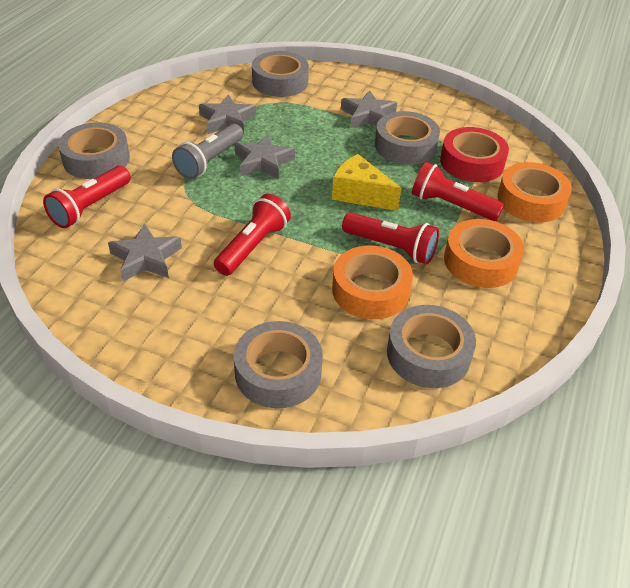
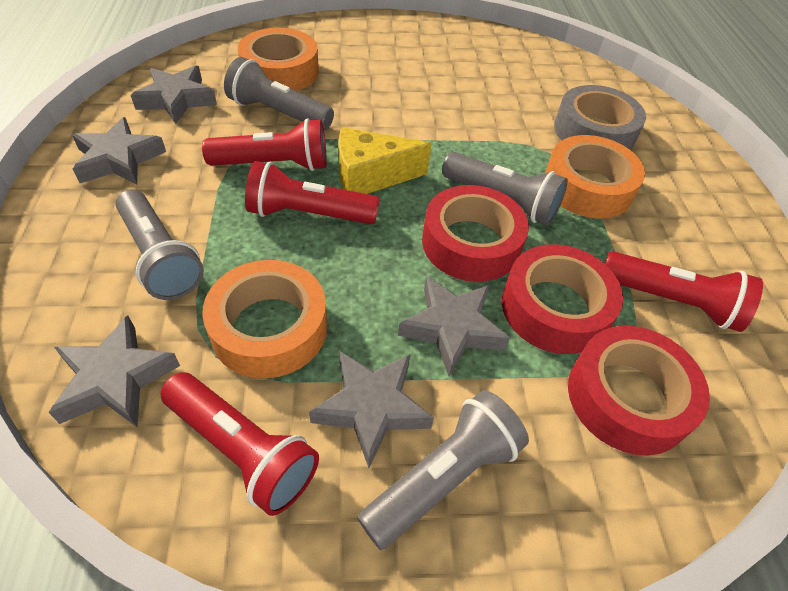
grey flashlight: [172,124,243,179] = 1 -> [116,190,204,300] [224,57,334,130] [357,390,529,550] [442,152,568,226] = 4
grey star: [108,223,182,281] [199,94,256,135] [235,134,295,180] [341,90,397,128] = 4 -> [48,315,180,427] [72,117,166,185] [131,66,217,124] [309,350,434,468] [398,276,510,376] = 5
grey tape: [58,123,130,179] [234,321,323,408] [252,51,309,97] [375,111,440,165] [387,305,476,388] = 5 -> [554,85,646,150] = 1
red tape: [440,127,509,182] = 1 -> [422,185,529,282] [502,244,623,354] [568,326,710,456] = 3

